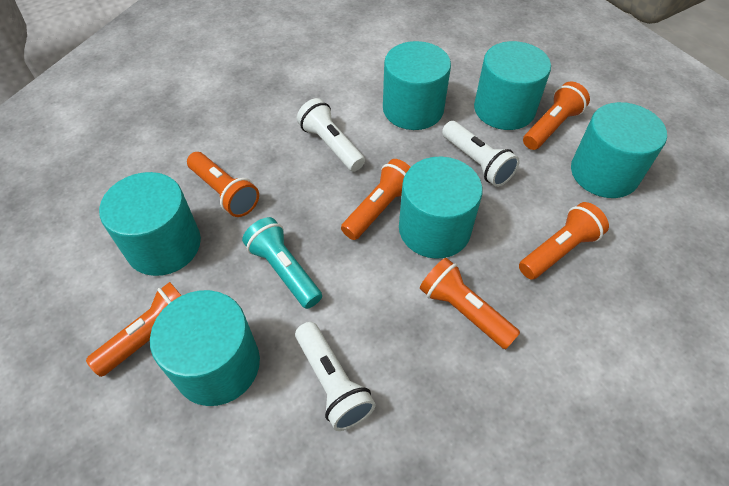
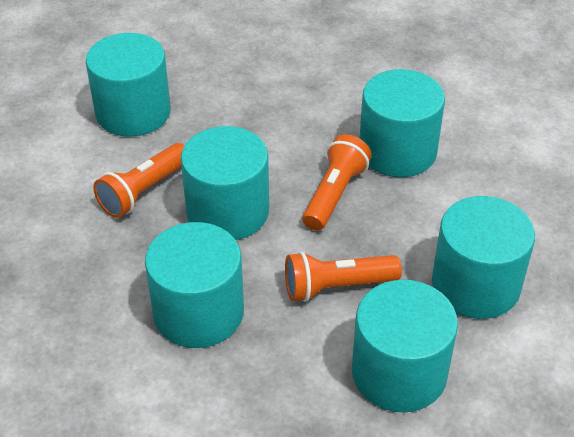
orange flashlight: [86,282,182,377] [187,152,259,217] [341,159,411,240] [420,258,520,349] [519,202,609,280] [523,82,590,150] = 6 -> [93,143,184,218] [285,252,402,302] [302,134,372,231] = 3
turquoise flashlight: [242,217,322,309] = 1 -> none = 0
white flashlight: [295,322,376,431] [297,98,365,172] [442,121,520,187] = 3 -> none = 0

